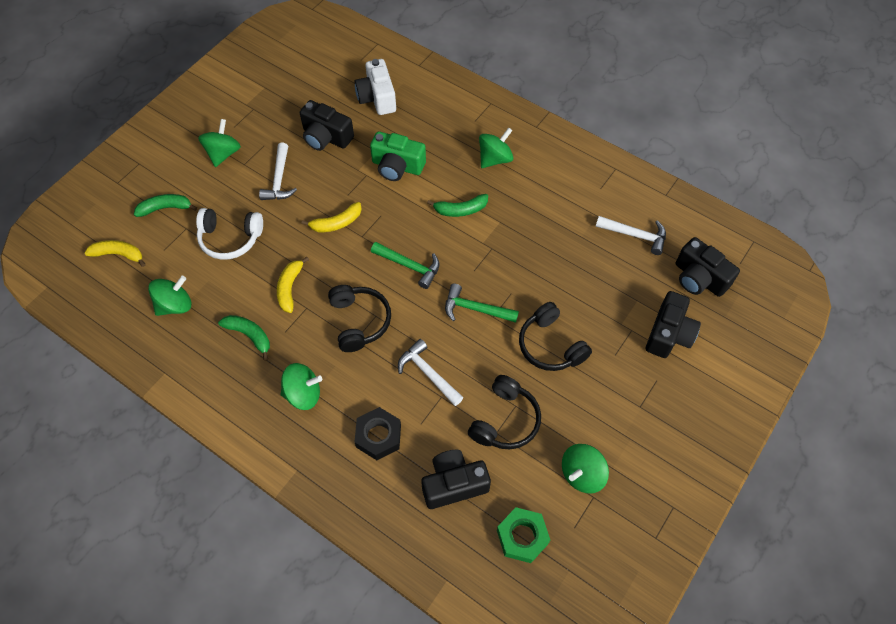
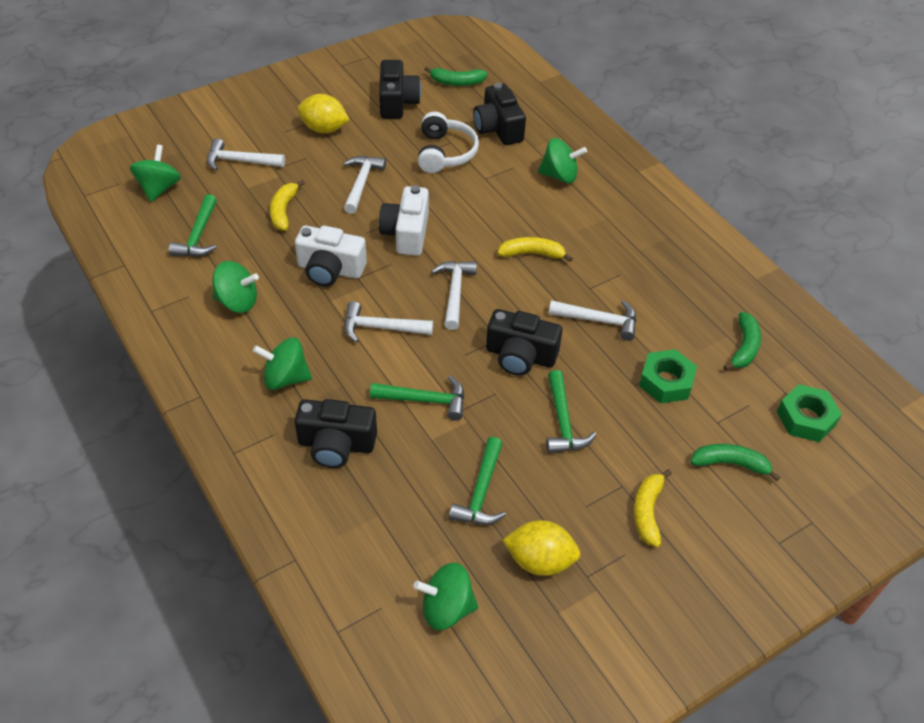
black headphones: [328,285,391,352] [468,375,541,449] [519,302,592,371] = 3 -> none = 0
black nut: [355,407,401,460] = 1 -> none = 0
green camera: [370,131,426,181] = 1 -> none = 0
green hammer: [371,242,440,289] [445,284,519,323] = 2 -> [169,194,217,257] [370,376,464,421] [449,437,506,525] [546,370,597,454] = 4
green nut: [497,507,550,563] = 1 -> [639,349,697,403] [777,384,842,442] = 2
white camera: [355,59,396,115] = 1 -> [295,226,367,286] [379,185,429,256] = 2
white hammer: [259,143,297,200] [398,339,464,406] [596,216,666,255] = 3 -> [207,138,285,171] [343,156,386,214] [344,301,433,342] [431,261,477,330] [549,300,637,341] = 5
yellow lemon: none = 0 -> [298,94,349,133] [503,520,580,576] = 2

